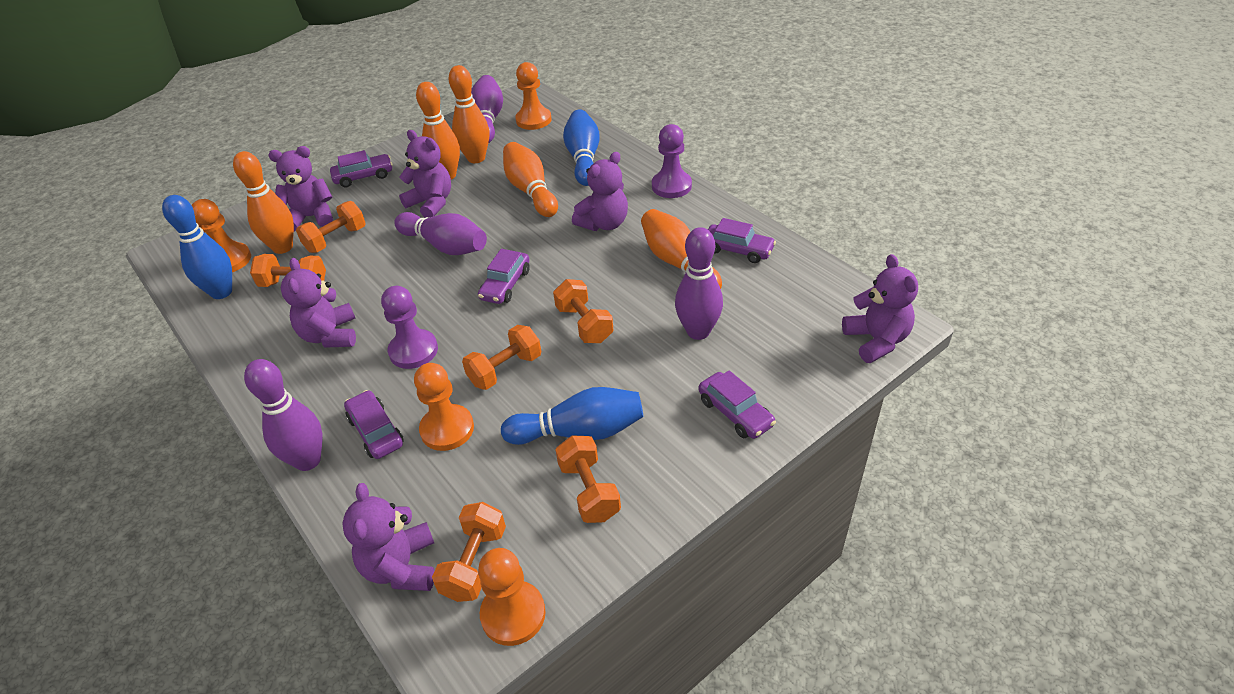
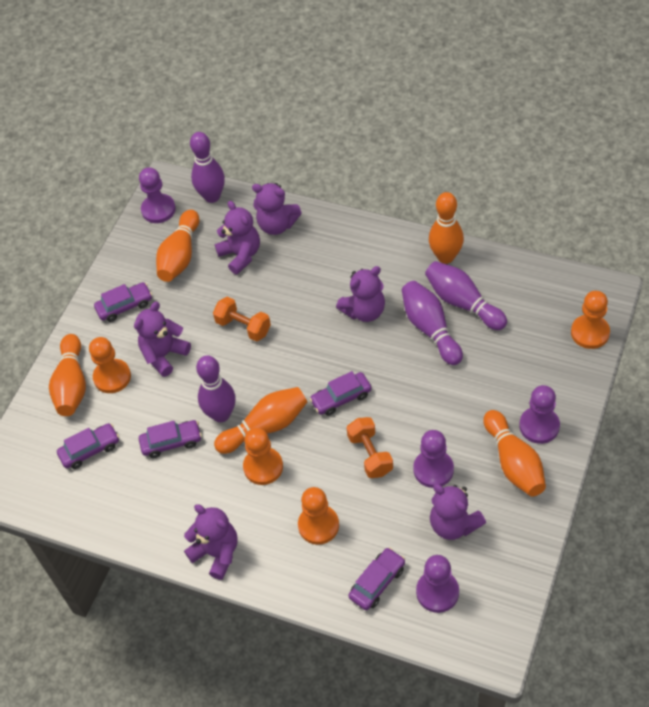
blue bowling pin: [162,195,232,299] [501,387,643,445] [563,109,600,186] = 3 -> none = 0
orange dumbbell: [250,254,326,287] [296,201,366,253] [432,502,506,602] [462,325,541,390] [553,279,613,343] [555,435,621,523] = 6 -> [213,297,271,342] [347,417,393,478] = 2
purple pawn: [381,286,438,369] [652,124,692,198] = 2 -> [139,167,176,223] [413,430,454,488] [416,555,459,613] [519,385,560,444] = 4

